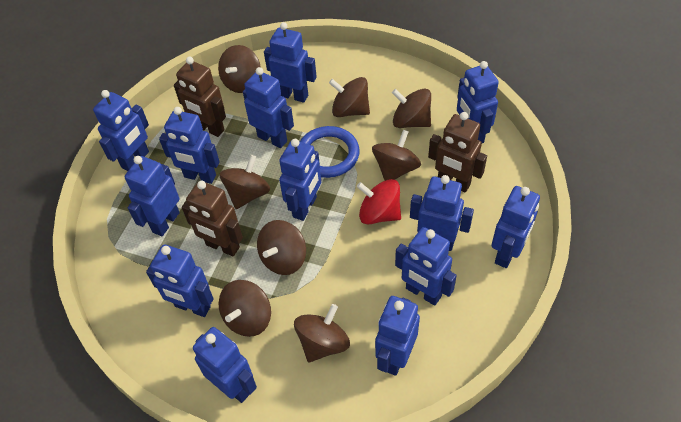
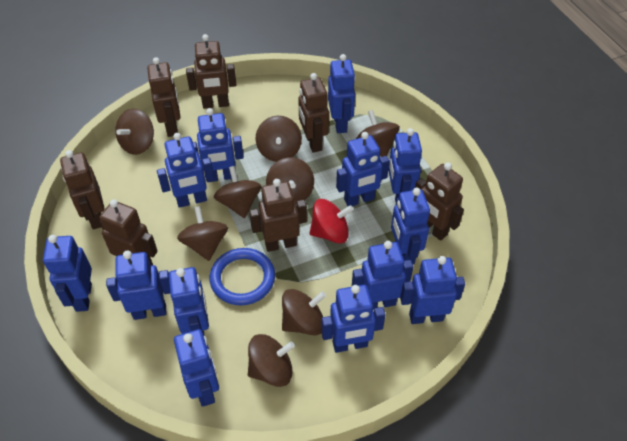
brown robot: [174,57,226,137] [182,181,243,256] [428,112,487,193] = 3 -> [60,150,104,230] [99,199,158,265] [147,57,180,137] [186,34,236,109] [249,179,307,252] [298,73,329,153] [415,163,464,241] = 7

